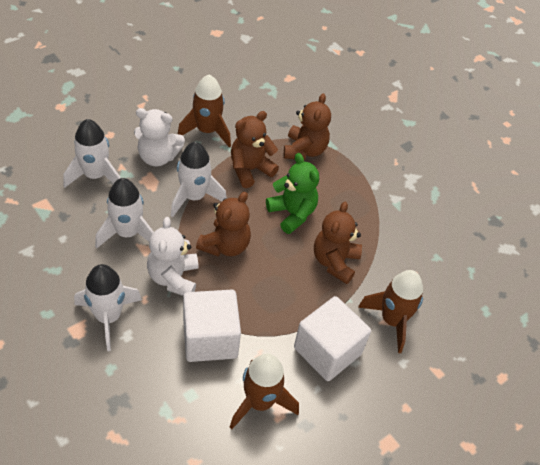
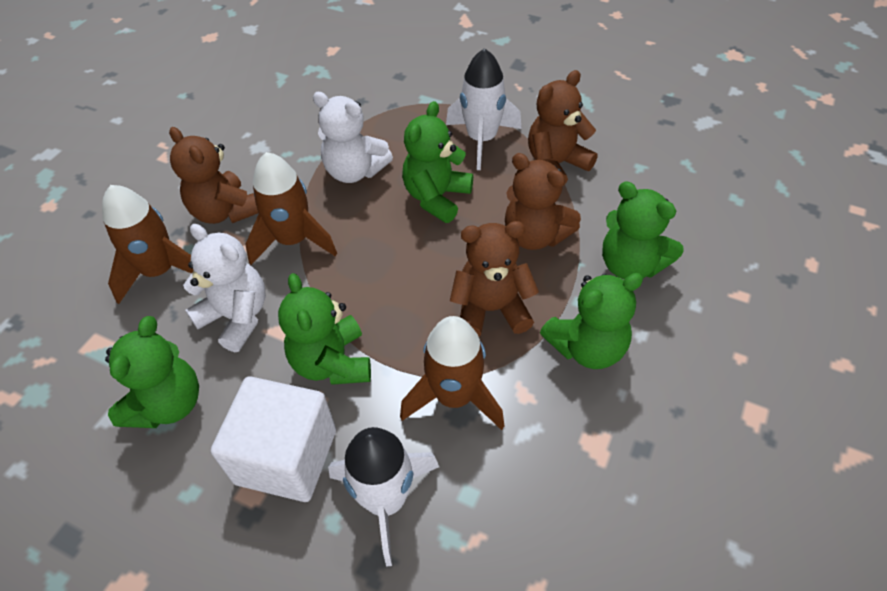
green teddy bear: [266,153,319,234] = 1 -> [105,316,199,428] [278,273,371,385] [402,101,473,223] [540,273,643,369] [602,182,684,279] = 5
white cube: [183,290,241,362] [294,296,371,381] = 2 -> [211,376,336,502] = 1
white rocket: [63,119,121,188] [74,264,142,351] [95,178,154,249] [171,142,227,217] = 4 -> [328,427,439,567] [446,48,522,170] = 2

